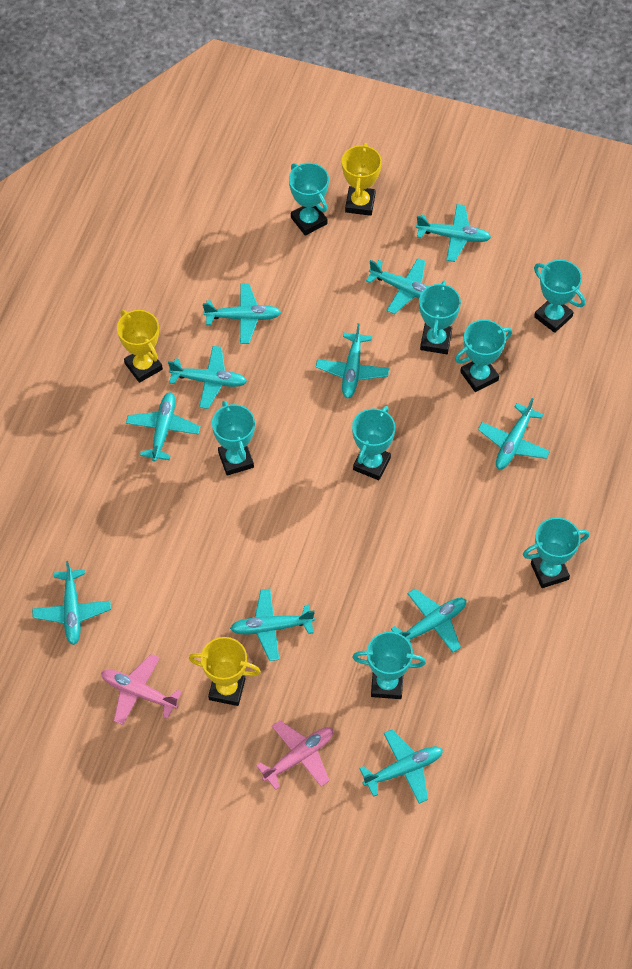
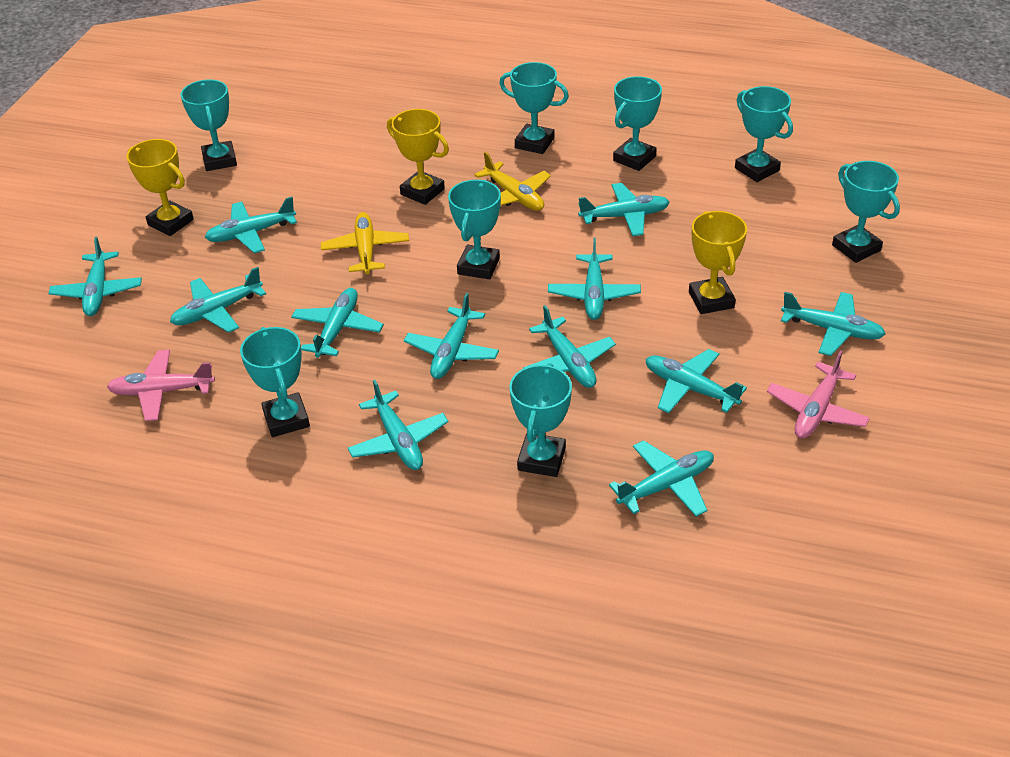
turquoise plane: [32,561,111,645] [126,392,200,462] [168,346,247,409] [203,283,281,344] [230,589,315,661] [316,323,389,399] [359,729,443,804] [366,258,428,314] [391,588,466,653] [416,204,491,262] [478,398,550,469] = 11 -> [48,237,142,316] [170,267,266,333] [205,197,297,253] [291,288,384,358] [348,380,448,470] [404,293,499,379] [523,305,616,388] [548,238,641,320] [578,183,670,236] [609,440,714,517] [645,349,747,413] [781,292,886,356] = 12
yellow plane: none = 0 -> [321,212,409,274] [474,152,551,211] = 2

